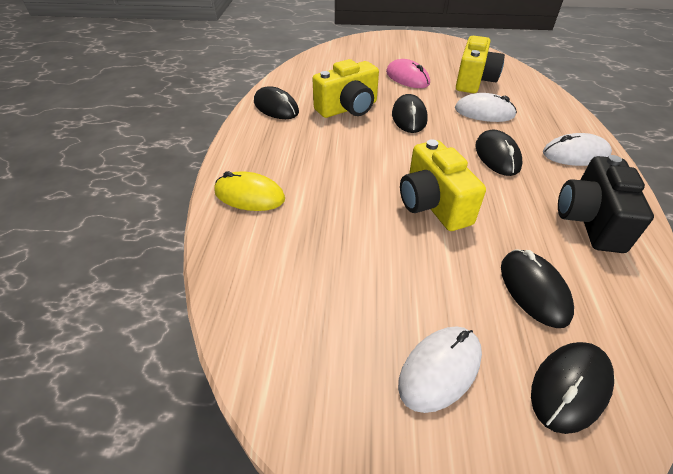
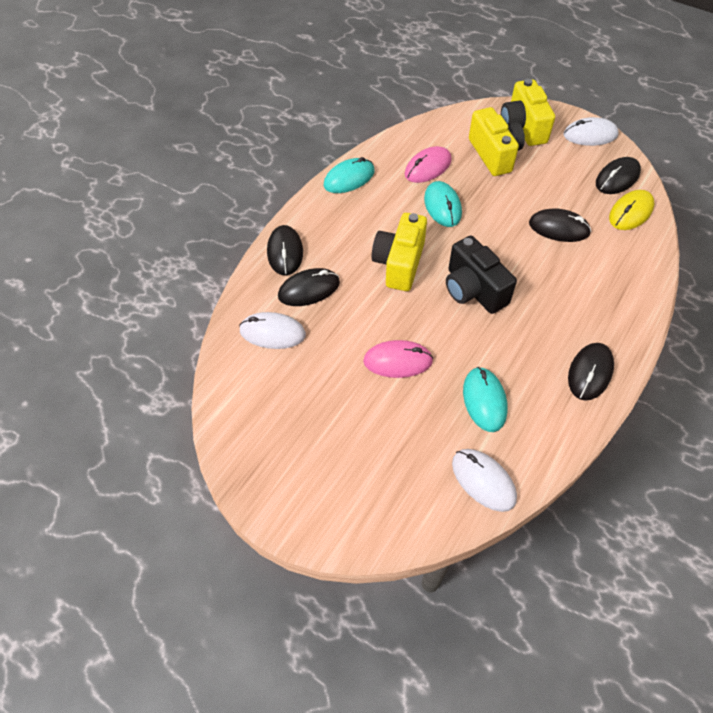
pink mouse: [386,59,430,88] = 1 -> [363,340,433,378] [405,146,452,183] = 2
turquoise mouse: none = 0 -> [324,157,375,193] [424,181,462,227] [463,367,508,432] = 3

